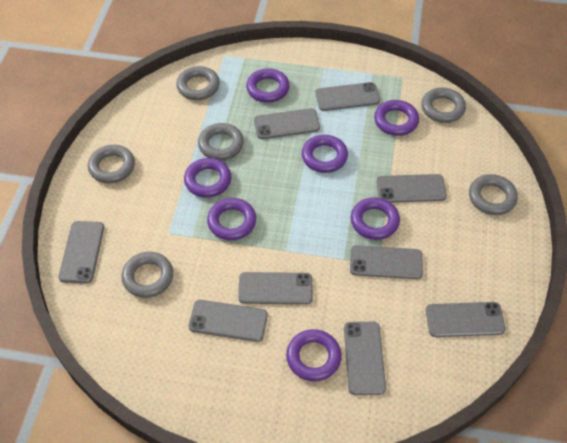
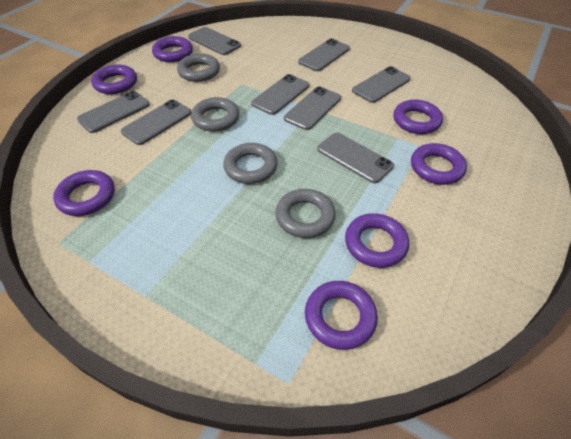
grey phone: [58,221,104,284] [189,300,268,342] [238,272,312,304] [254,108,320,139] [315,82,380,111] [344,322,386,395] [350,245,423,279] [376,174,447,203] [426,302,505,337] = 9 -> [77,91,150,133] [121,100,191,145] [188,27,241,55] [251,74,309,115] [284,86,341,130] [298,39,350,71] [317,132,394,183] [352,66,411,103] = 8
grey ring: [88,145,135,183] [122,252,173,298] [176,66,220,100] [198,123,244,160] [421,88,466,123] [469,174,518,215] = 6 -> [177,54,220,82] [191,97,239,132] [223,143,278,184] [275,189,336,238] = 4

